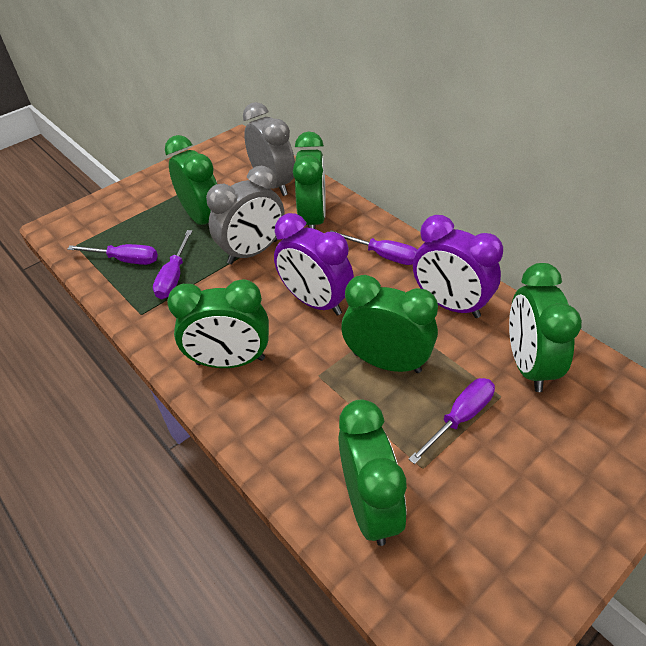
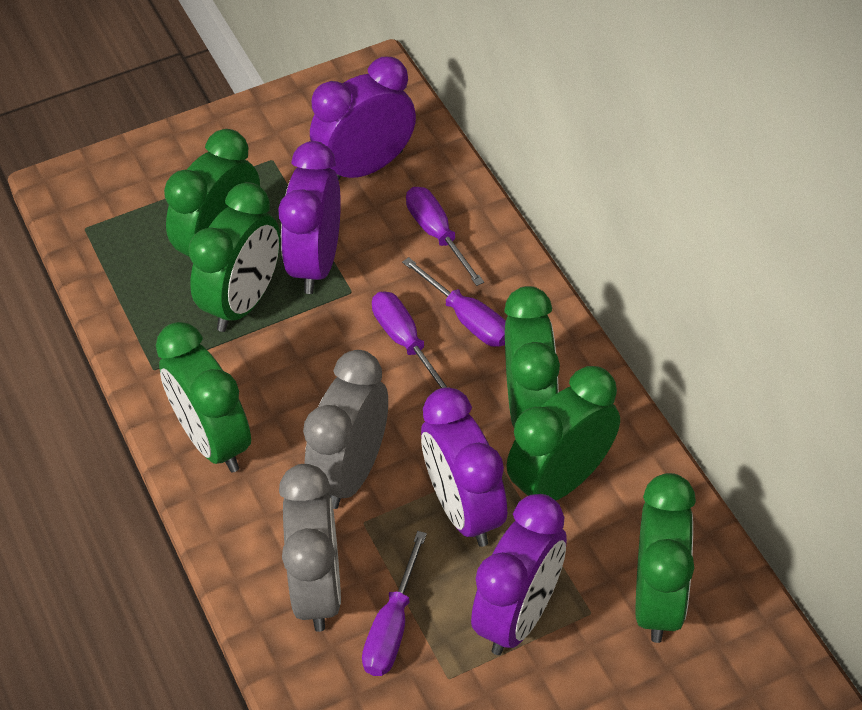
purple clock: [274,213,354,316] [413,215,503,318] = 2 -> [278,141,341,294] [310,57,416,181] [421,387,507,547] [471,494,567,655] = 4

